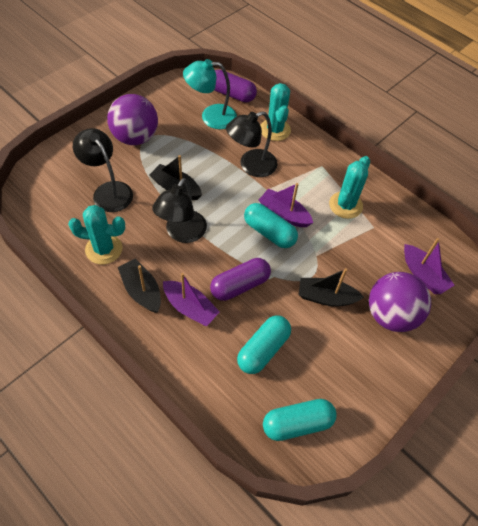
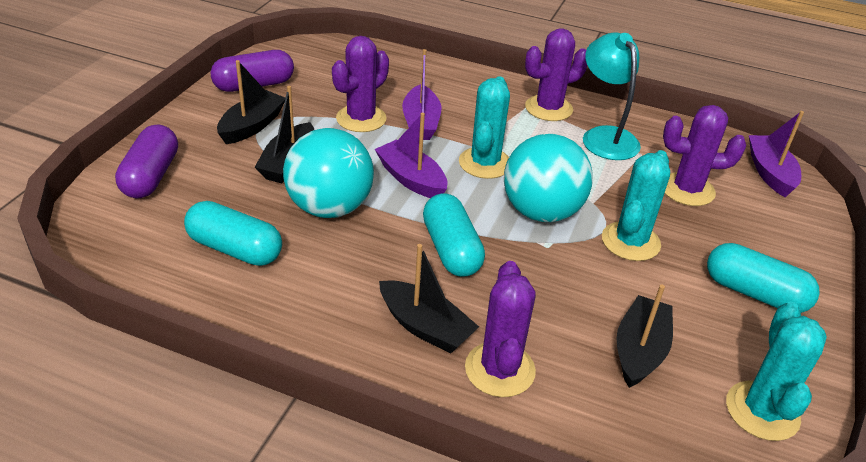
black boat: [118,259,161,313] [149,155,202,200] [298,268,364,306] = 3 -> [217,60,285,144] [255,86,314,184] [379,244,479,353] [616,285,673,388] = 4
black lamp: [73,128,133,212] [152,178,207,243] [226,111,278,177] = 3 -> none = 0
purple ball: [107,94,158,145] [369,272,431,332] = 2 -> none = 0
purple cactus: none = 0 -> [332,36,389,132] [465,261,536,397] [525,28,587,121] [663,105,746,206] = 4
turquoise ball: none = 0 -> [283,128,374,218] [504,134,593,222] = 2

